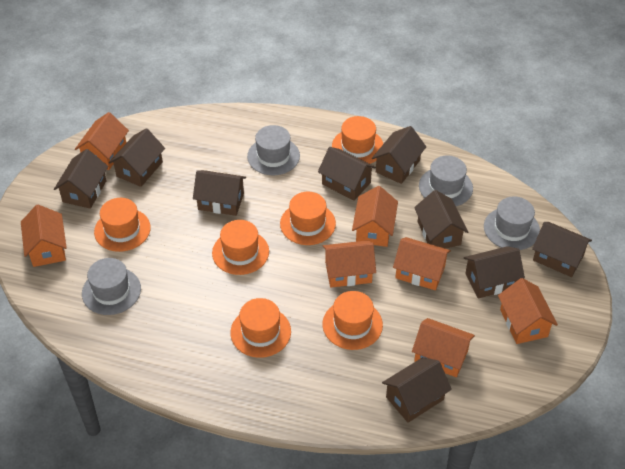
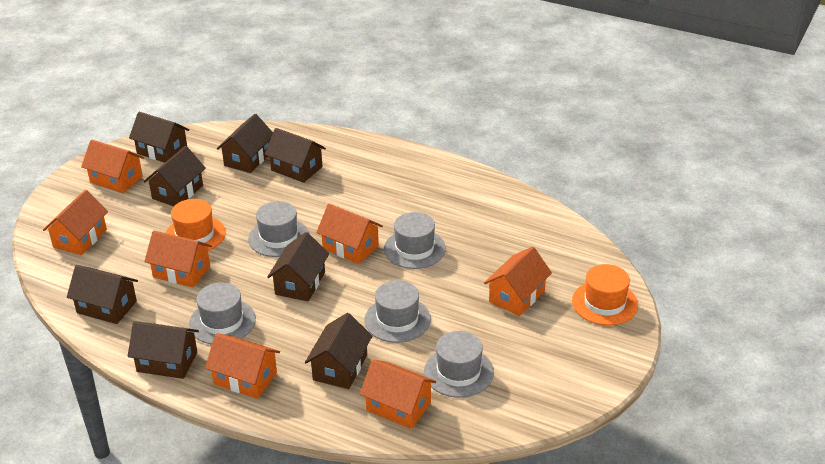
brown house: [54,149,108,209] [109,128,165,187] [193,170,246,216] [318,147,376,201] [372,126,426,184] [382,357,452,423] [414,190,468,249] [464,246,525,298] [532,222,592,277] = 9 -> [67,265,138,324] [128,321,199,379] [129,112,189,163] [144,146,205,206] [217,114,273,173] [265,128,326,183] [267,232,329,301] [305,313,372,389] = 8
grey hat: [82,258,141,315] [247,125,300,175] [419,155,473,206] [484,196,540,250] = 4 -> [189,282,256,344] [248,201,309,257] [365,280,431,343] [384,212,446,269] [424,331,494,398] = 5
orange hat: [94,198,151,252] [212,220,269,275] [230,298,291,358] [280,192,336,245] [322,291,383,350] [332,116,383,164] = 6 -> [166,199,226,251] [572,264,638,326] = 2

